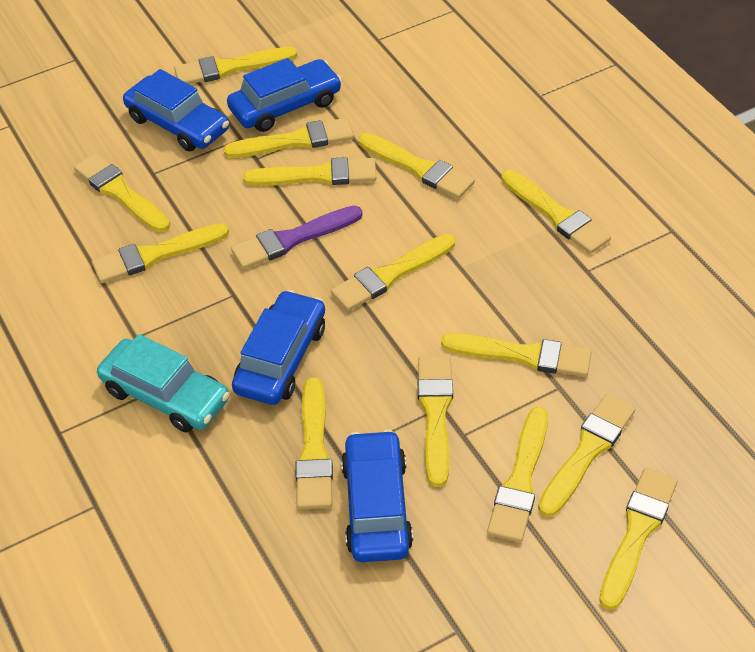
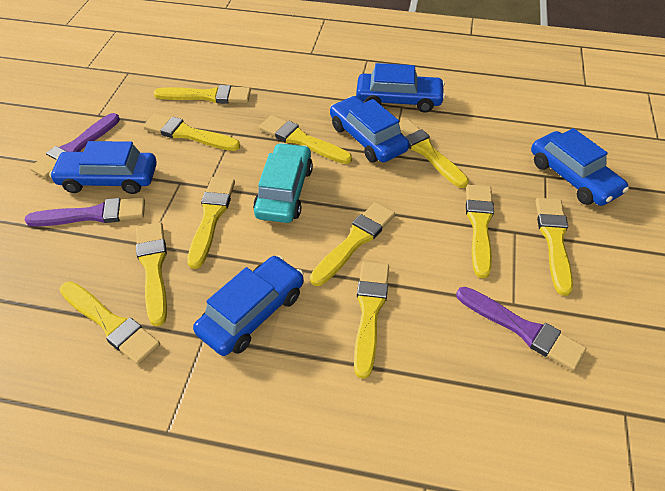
blue car: [123,69,229,152] [227,58,342,132] [232,290,325,405] [341,430,413,562] = 4 -> [49,141,157,194] [193,255,304,356] [330,96,409,163] [356,63,445,113] [531,128,629,206] = 5
purple brush: [231,206,362,269] = 1 -> [25,197,145,227] [30,113,120,179] [456,287,587,371] = 3
yellow brush: [74,153,170,232] [92,223,229,283] [174,47,297,84] [223,118,354,158] [243,157,376,186] [295,377,333,509] [331,234,455,311] [359,133,475,199] [418,356,453,487] [441,333,592,377] [487,407,548,542] [502,170,611,254] [538,394,635,517] [599,468,678,610] = 14 -> [60,281,160,365] [136,222,167,326] [143,113,240,151] [154,85,251,104] [187,177,235,269] [259,115,352,164] [310,202,395,286] [354,262,389,379] [399,119,469,188] [466,184,494,278] [536,198,573,296] = 11

